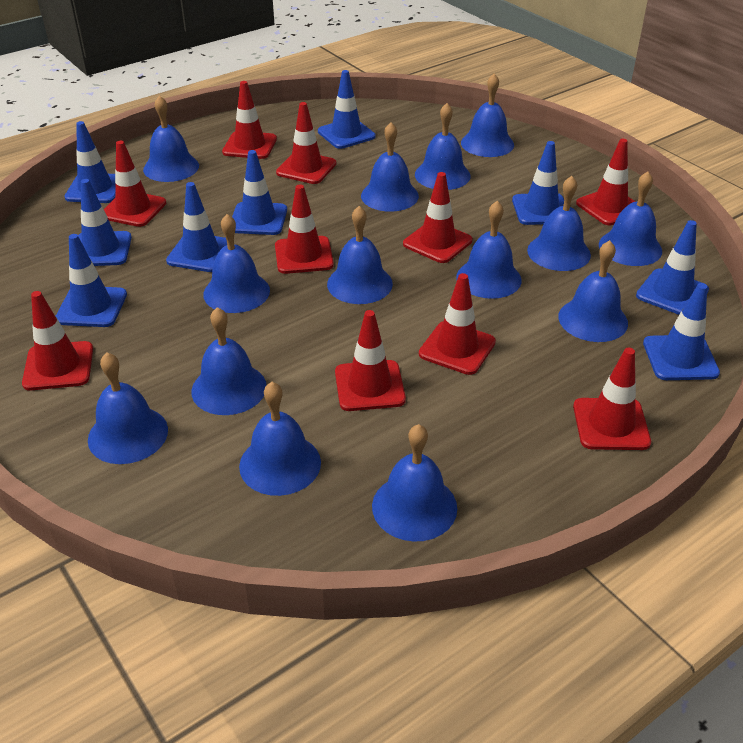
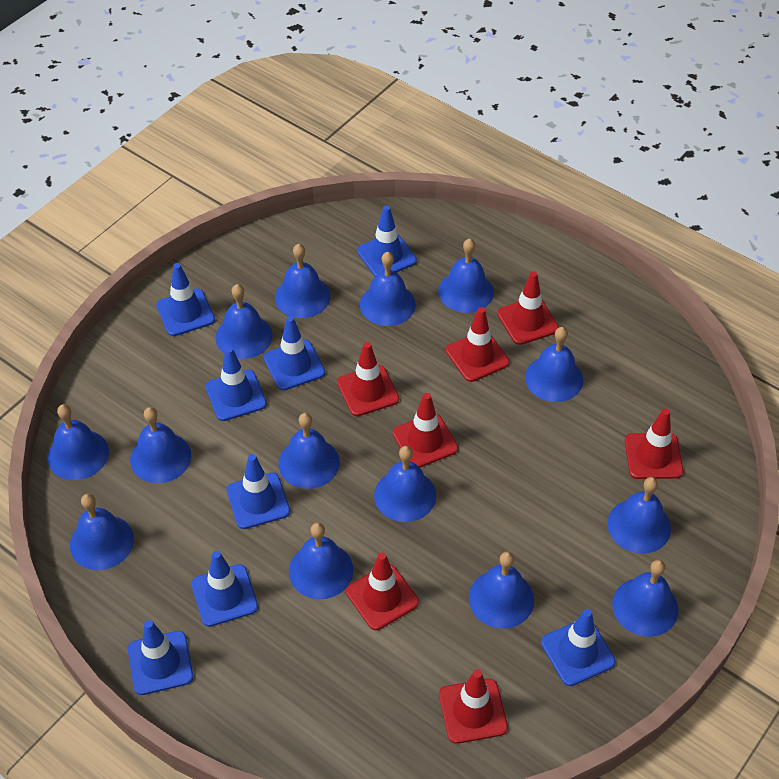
blue traffic cone: [56,234,127,327] [64,121,116,203] [78,179,132,266] [166,182,227,272] [232,150,287,235] [318,70,376,149] [512,141,564,225] [636,220,709,315] [643,283,720,380] = 9 -> [128,620,193,695] [156,263,215,336] [191,551,258,627] [205,347,267,421] [227,454,290,529] [264,316,325,390] [357,205,417,276] [541,609,616,686] = 8
red traffic cone: [22,291,93,390] [104,141,166,227] [222,81,277,159] [275,184,334,274] [276,102,336,184] [335,310,406,411] [403,172,472,263] [419,273,496,375] [573,348,651,450] [576,139,636,225] = 10 -> [337,342,399,416] [346,552,419,630] [393,393,458,467] [439,670,508,744] [446,307,510,382] [497,271,559,345] [625,408,683,479] = 7

